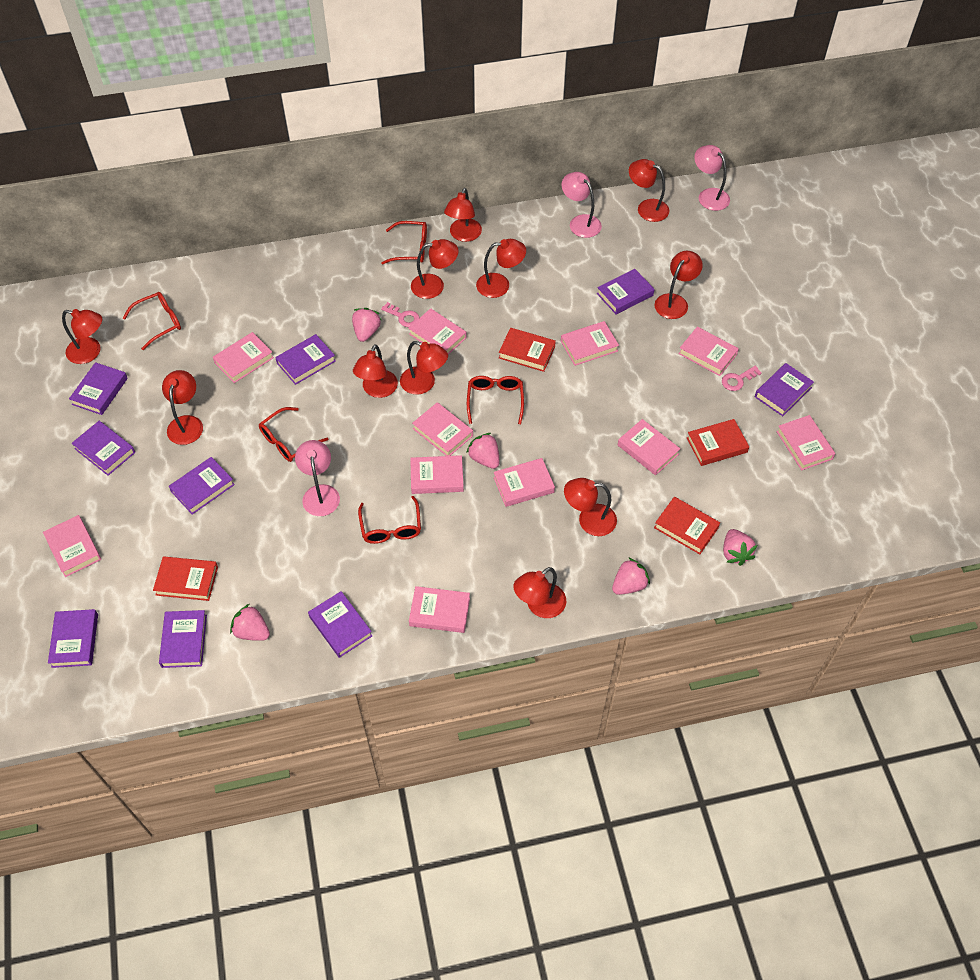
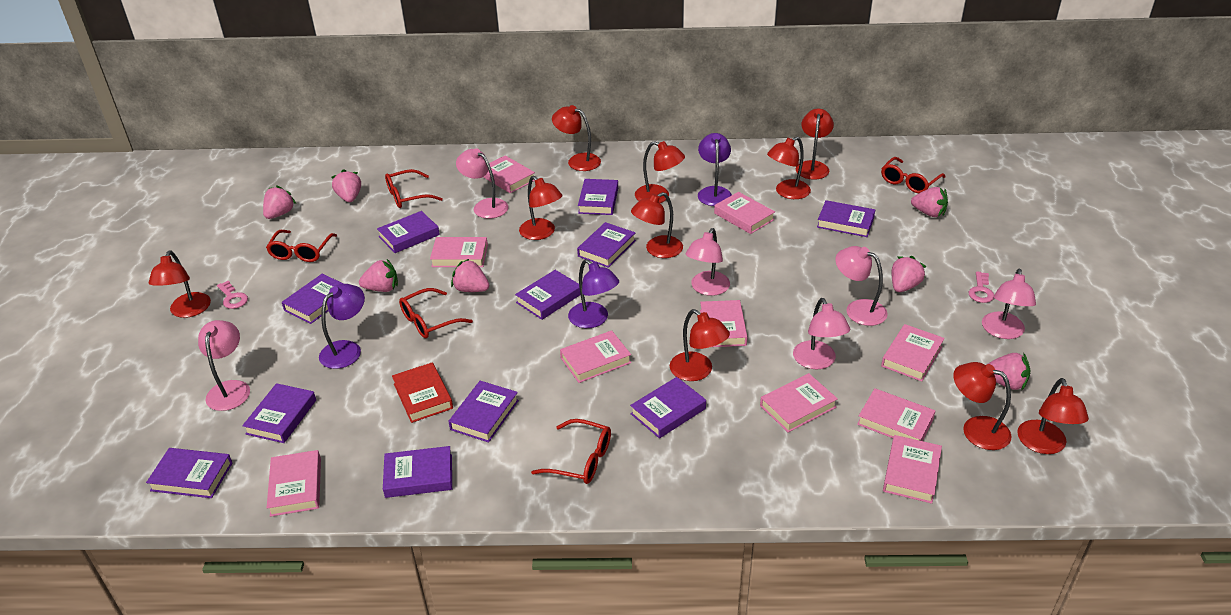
pink book: [43,515,101,577] [213,332,274,383] [408,308,467,355] [409,586,470,633] [410,455,464,494] [412,402,473,456] [494,458,555,507] [561,321,619,366] [618,419,680,475] [678,327,739,376] [776,415,835,470] = 11 -> [267,450,321,517] [430,237,488,267] [483,155,535,193] [560,330,631,383] [700,300,747,347] [714,192,775,234] [760,373,838,433] [857,388,935,441] [881,324,945,381] [883,435,942,504] = 10
pink lamp: [295,440,340,516] [562,172,602,238] [694,145,730,211] = 3 -> [198,320,250,411] [456,148,508,219] [686,228,730,296] [793,298,850,369] [836,246,888,326] [982,268,1036,339] = 6
pink strawberry: [230,604,270,641] [352,308,381,342] [466,433,499,469] [612,557,650,595] [723,529,757,566] = 5 -> [263,185,296,219] [331,169,361,202] [359,259,398,292] [451,259,489,292] [892,256,926,292] [911,187,948,217] [986,353,1030,390] = 7
purple book: [48,609,98,668] [69,362,128,415] [71,421,135,476] [159,610,207,668] [169,457,235,515] [275,334,336,385] [308,591,372,658] [597,269,654,315] [755,363,814,416] = 9 -> [146,448,232,498] [242,383,316,443] [282,274,344,324] [377,211,440,253] [383,446,452,498] [448,381,519,443] [515,270,581,320] [577,222,636,268] [578,179,618,215] [630,377,706,438] [817,200,875,237] = 11
purple lamp: none = 0 -> [319,284,365,369] [568,259,619,328] [698,133,732,206] = 3
red book: [153,556,218,601] [499,328,556,372] [654,497,720,554] [687,419,749,466] = 4 -> [392,362,453,423] = 1
red lamp: [62,309,102,364] [162,370,203,445] [353,344,398,398] [400,341,448,395] [411,239,459,299] [444,188,482,242] [476,239,526,298] [513,567,566,618] [564,478,617,536] [629,159,669,222] [655,251,703,319] = 11 -> [149,250,211,318] [519,176,562,240] [552,105,601,171] [631,192,683,258] [635,141,685,203] [670,309,730,381] [767,136,811,199] [796,109,834,180] [953,362,1012,450] [1017,378,1089,454] = 10

